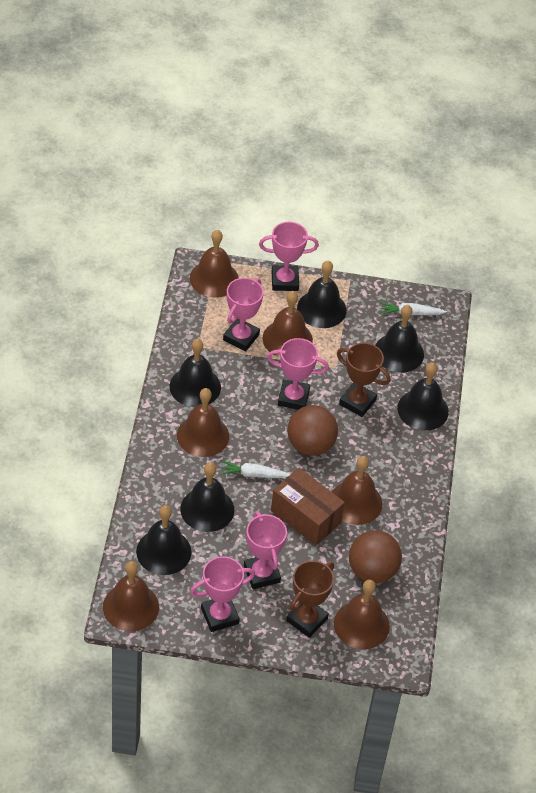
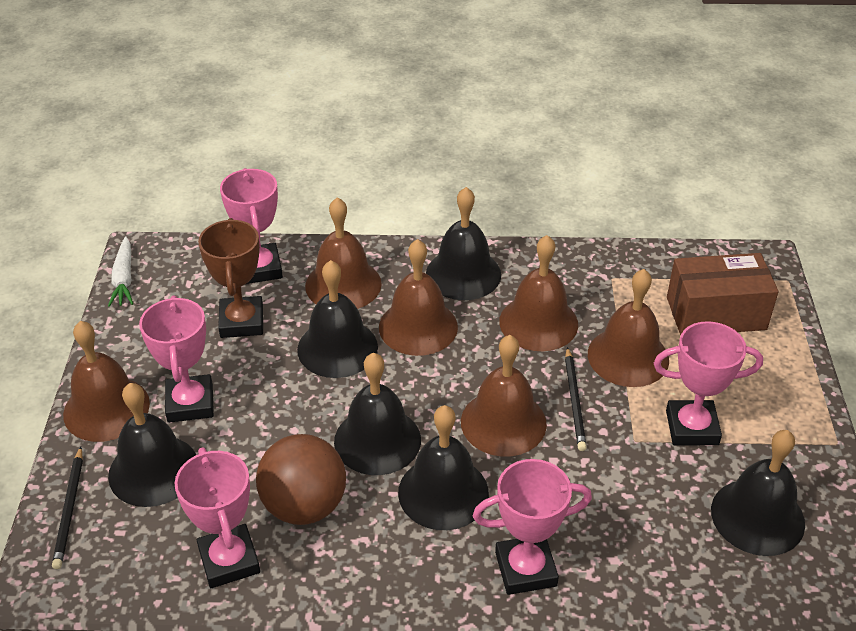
black pencil: none = 0 -> [52,447,83,569] [565,347,587,451] = 2
brown ball: [287,405,338,456] [349,530,402,583] = 2 -> [256,434,346,525] = 1
brown trophy: [286,560,334,638] [337,343,391,417] = 2 -> [198,218,263,338] = 1
white carrot: [221,461,291,478] [380,302,447,315] = 2 -> [108,236,133,307] = 1

